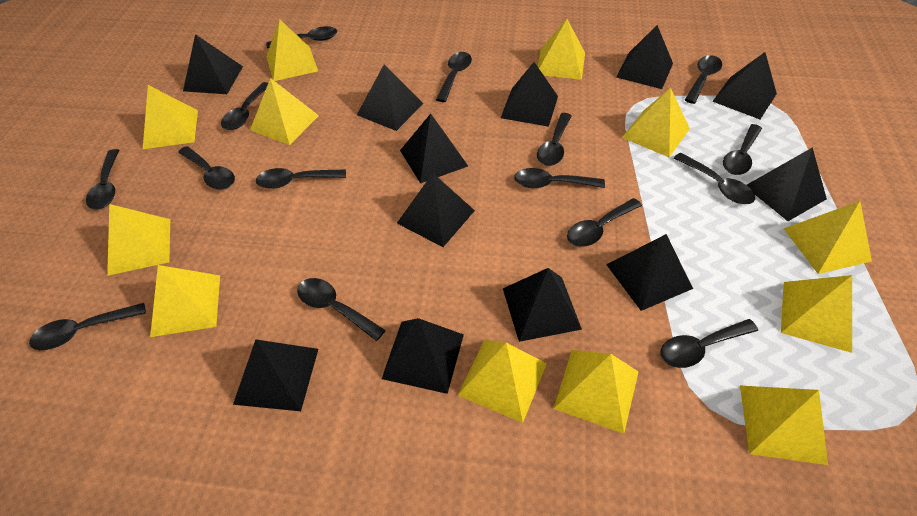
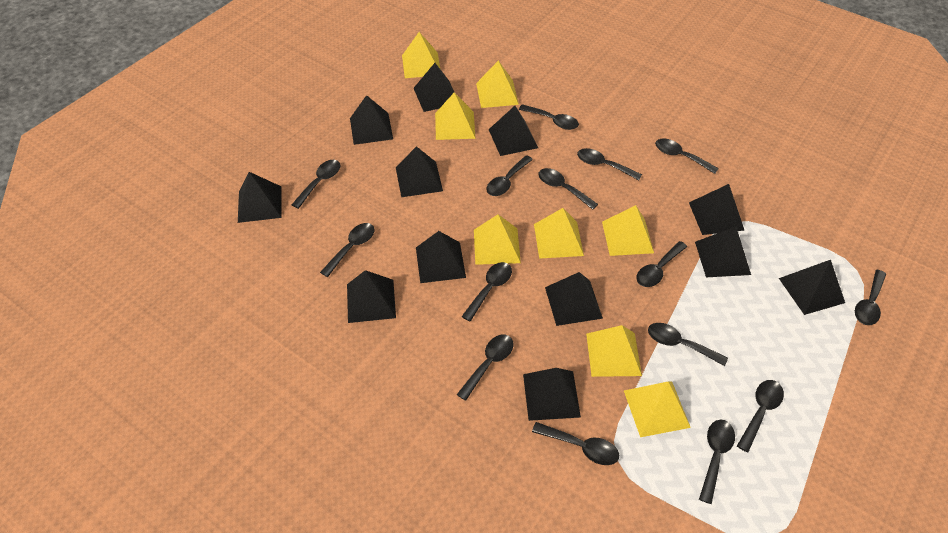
yellow pyramid: [107,204,170,276] [143,85,198,149] [150,265,220,337] [250,78,319,145] [266,19,318,81] [457,339,547,423] [538,19,585,80] [554,350,639,434] [622,88,690,157] [740,385,828,465] [781,275,852,353] [783,201,872,274] = 12 -> [402,32,440,78] [435,92,475,140] [474,214,521,265] [476,60,519,108] [534,208,584,259] [586,325,642,377] [602,205,654,256] [624,381,691,437] = 8

